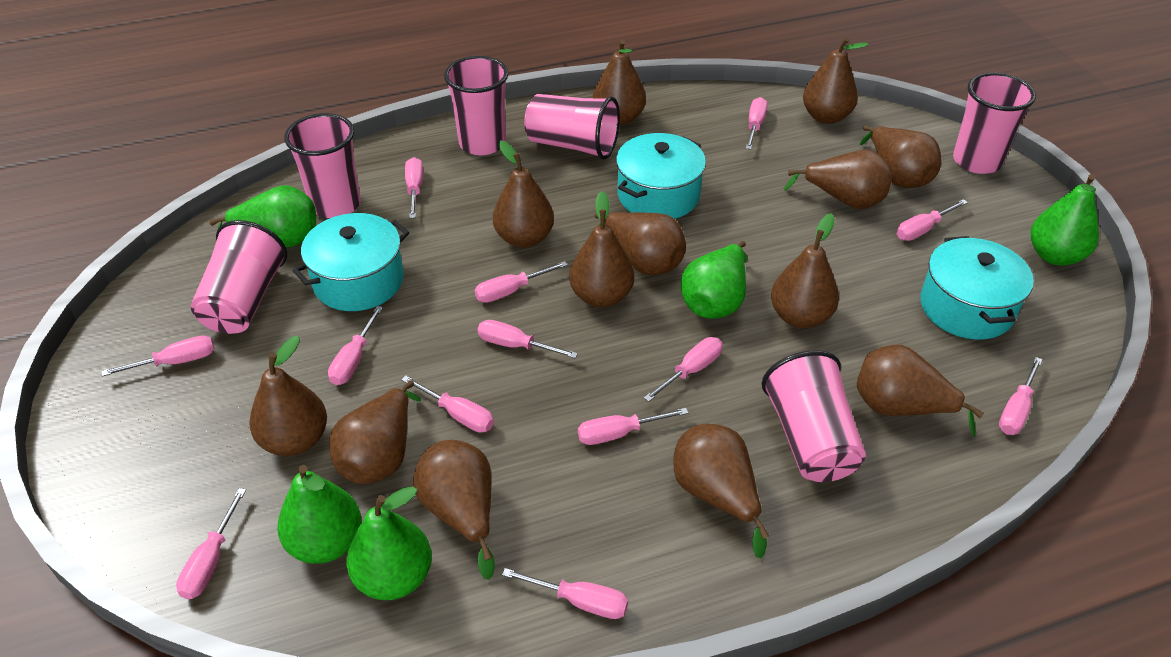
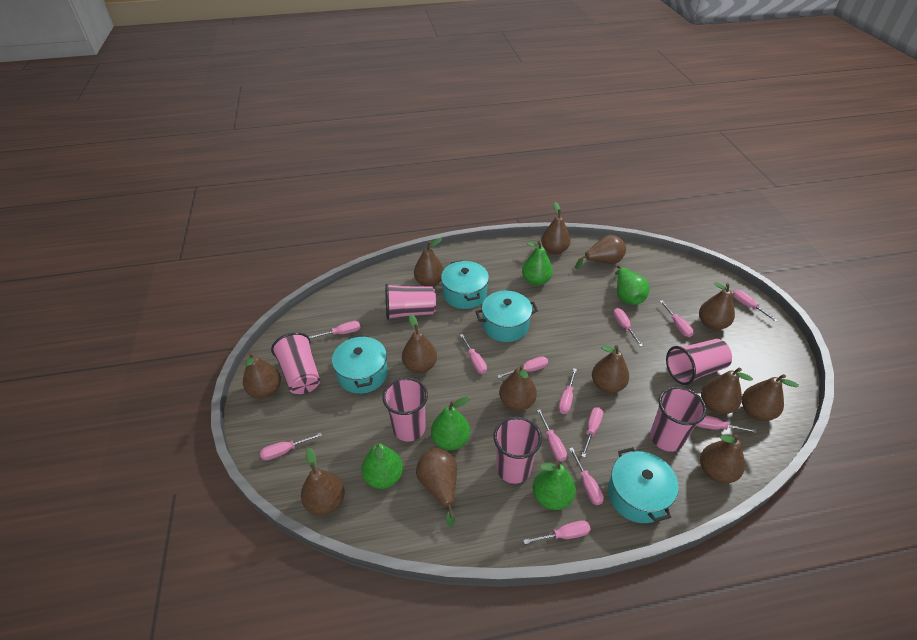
turquoise pot: [293,213,409,311] [616,133,706,219] [920,236,1034,340] = 3 -> [332,335,388,394] [441,260,489,309] [476,291,538,342] [608,447,679,523] = 4

